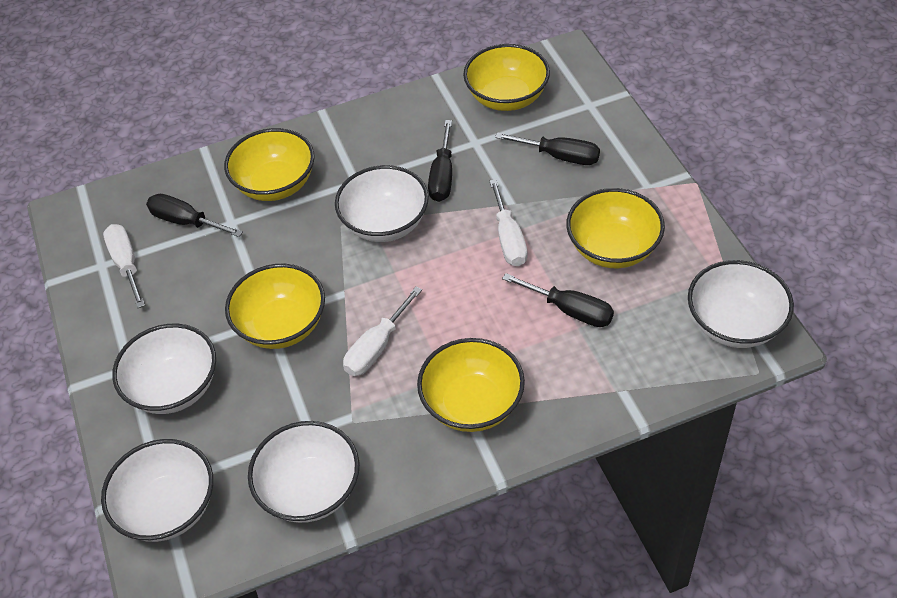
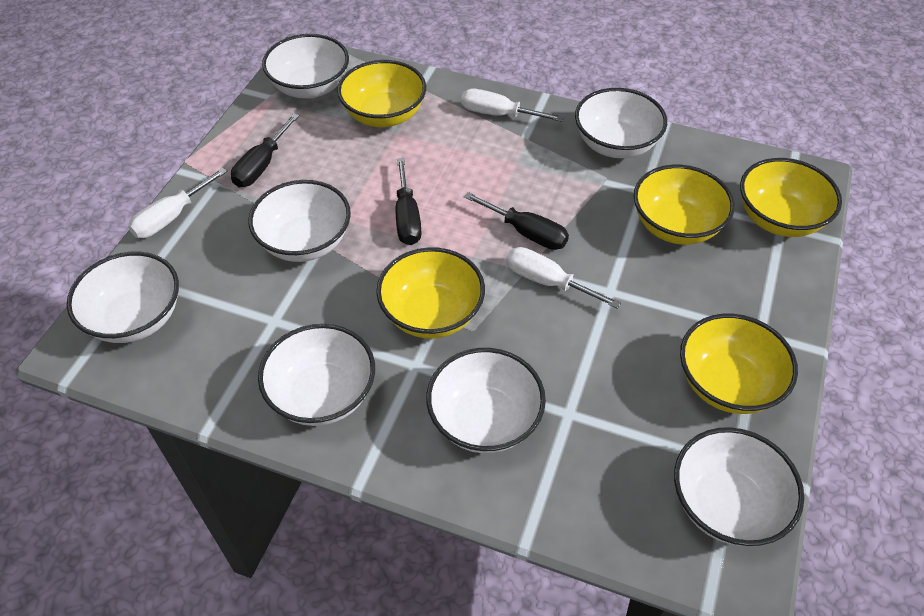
black screwdriver: [146,194,243,237] [428,120,452,202] [495,133,600,165] [502,273,614,327] = 4 -> [231,113,299,187] [396,158,421,245] [464,192,569,250] = 3
white bowl: [101,439,213,542] [112,324,216,414] [248,421,359,523] [335,165,429,242] [688,260,794,348] = 5 -> [67,252,179,343] [249,180,351,262] [258,324,375,426] [262,34,349,98] [426,348,546,453] [575,88,667,158] [674,427,804,546] = 7

